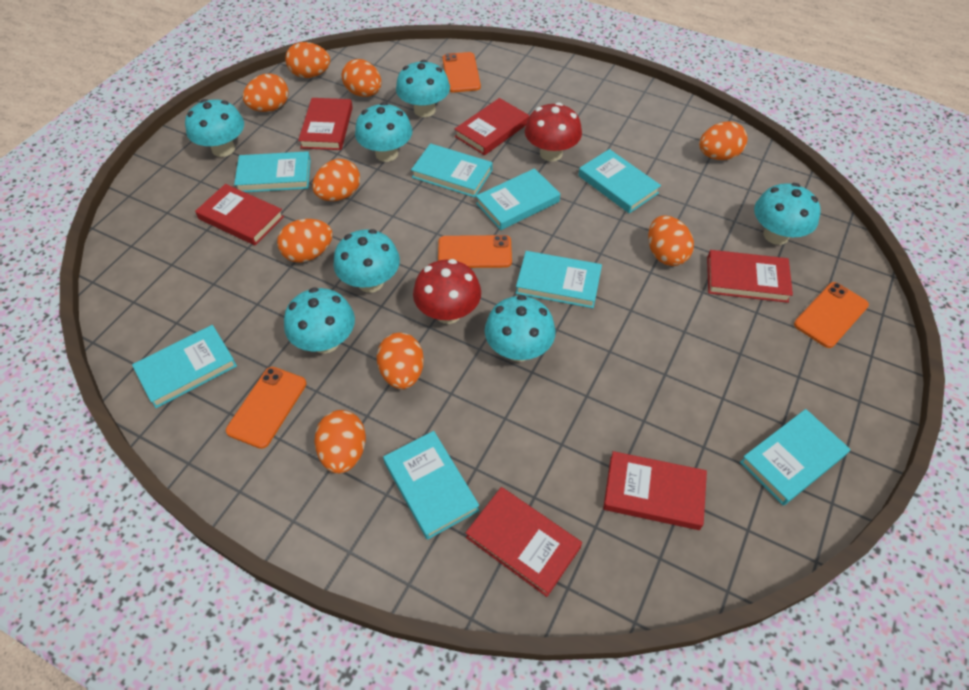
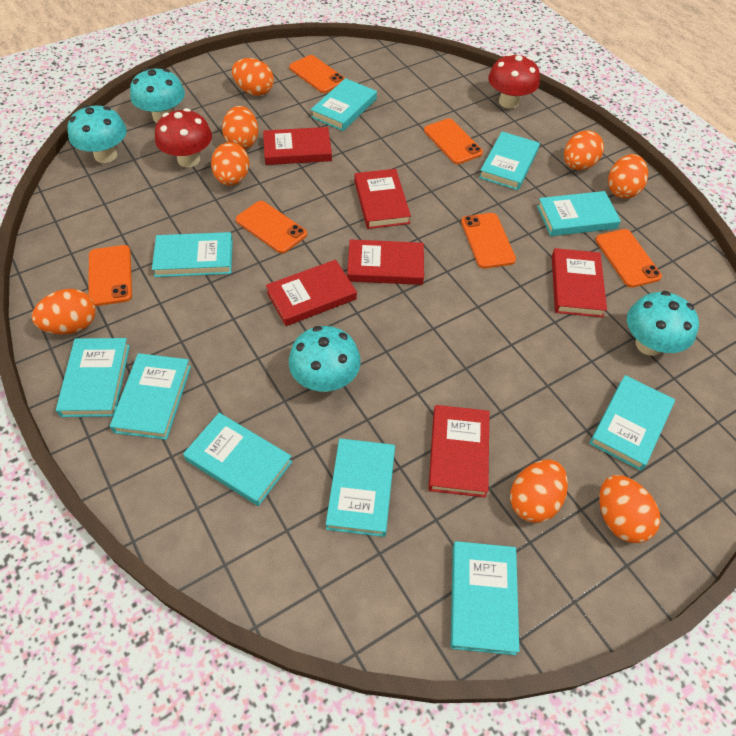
orange egg: [243,74,289,112] [277,219,333,263] [285,42,330,78] [312,159,360,201] [314,410,366,474] [342,59,381,97] [377,333,424,389] [648,215,694,266] [699,121,748,160] = 9 -> [32,289,96,335] [211,142,249,186] [222,106,258,149] [232,58,274,96] [510,459,568,523] [564,130,604,170] [599,475,660,543] [608,154,648,199] = 8
orange phone: [226,367,306,449] [438,235,512,268] [443,52,481,93] [794,282,869,348] = 4 -> [88,245,132,306] [236,201,307,253] [289,55,345,93] [424,118,483,164] [461,213,516,268] [595,229,662,288] = 6
turquoise book: [132,325,237,408] [234,151,311,192] [383,431,479,540] [411,143,493,198] [476,168,560,230] [516,251,602,308] [578,149,661,214] [740,409,850,506] = 8 -> [56,338,130,417] [110,353,191,440] [152,232,233,277] [183,413,292,506] [311,78,377,131] [326,438,395,537] [450,541,519,655] [479,132,540,190] [537,191,621,236] [589,375,675,471] = 10
turquoise mushroom: [185,99,244,157] [284,287,355,354] [333,229,400,293] [355,102,412,162] [396,60,450,117] [485,295,555,362] [754,183,821,245] = 7 -> [68,105,127,163] [130,68,185,123] [289,326,361,392] [627,291,699,356] = 4

